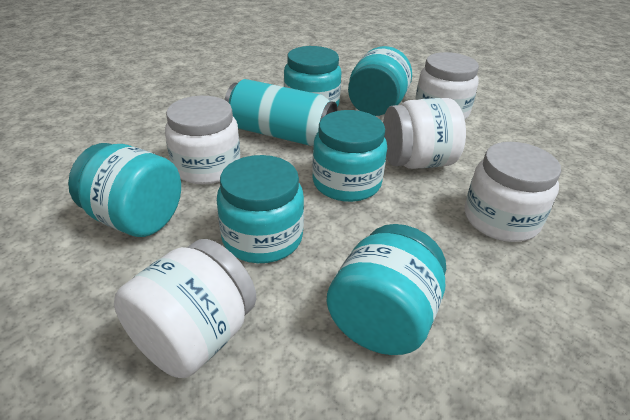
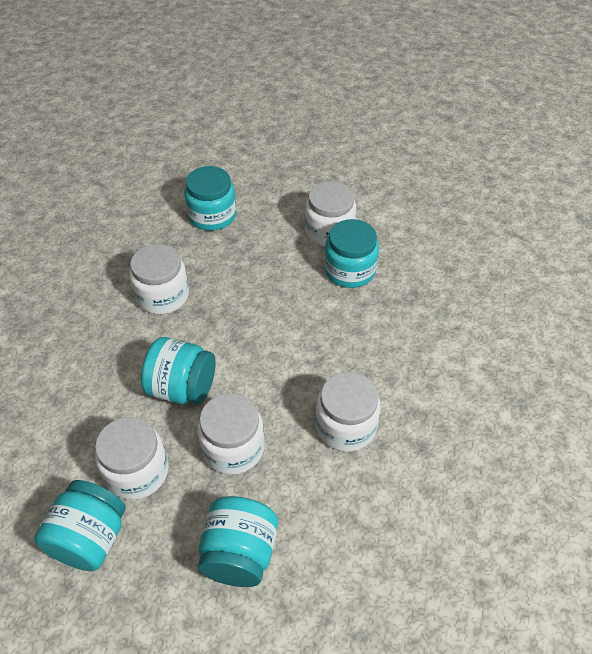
turquoise can: [224,79,337,146] = 1 -> none = 0
turquoise jar: [68,143,181,237] [217,155,304,263] [284,46,342,108] [312,110,387,202] [326,224,446,355] [348,46,412,116] = 6 -> [34,480,125,571] [141,337,216,405] [184,166,236,231] [198,496,278,587] [324,219,379,288] = 5

